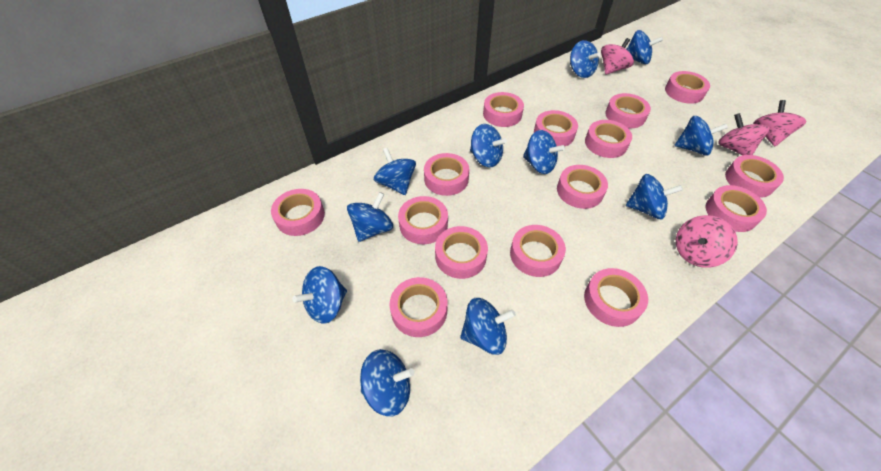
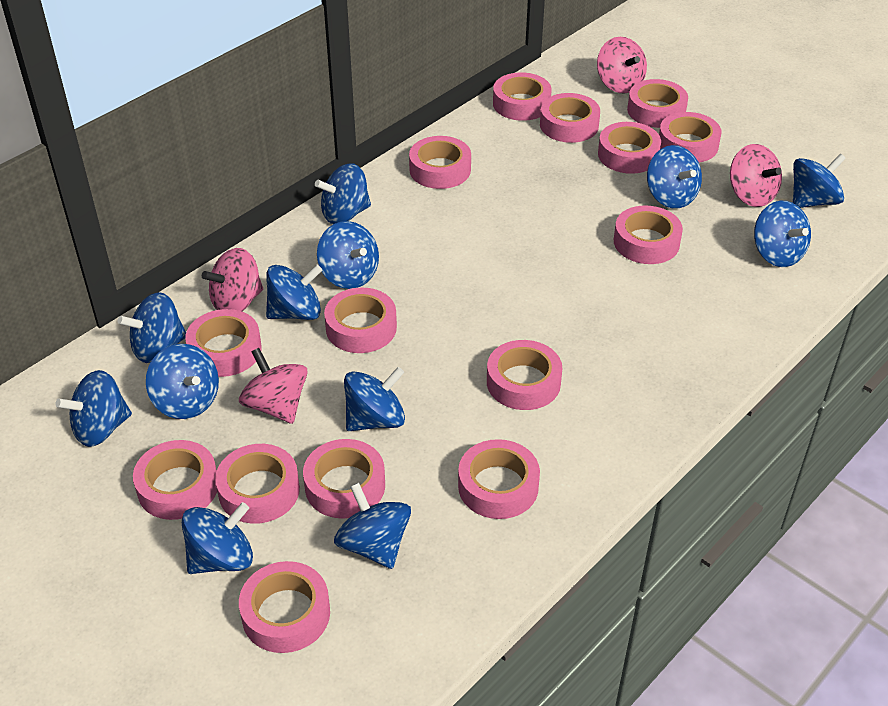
blue spinning top: [293,266,347,324] [347,192,393,242] [360,349,414,416] [374,148,416,195] [460,298,516,355] [470,124,507,167] [523,130,565,174] [570,40,601,78] [626,30,663,64] [626,174,683,219] [674,116,728,156] = 11 -> [55,370,132,447] [118,292,186,363] [146,344,219,419] [182,502,253,574] [266,265,322,320] [315,163,371,224] [317,221,379,289] [334,483,411,569] [344,367,405,431] [647,145,702,209] [754,201,811,267] [793,154,846,208] = 12

